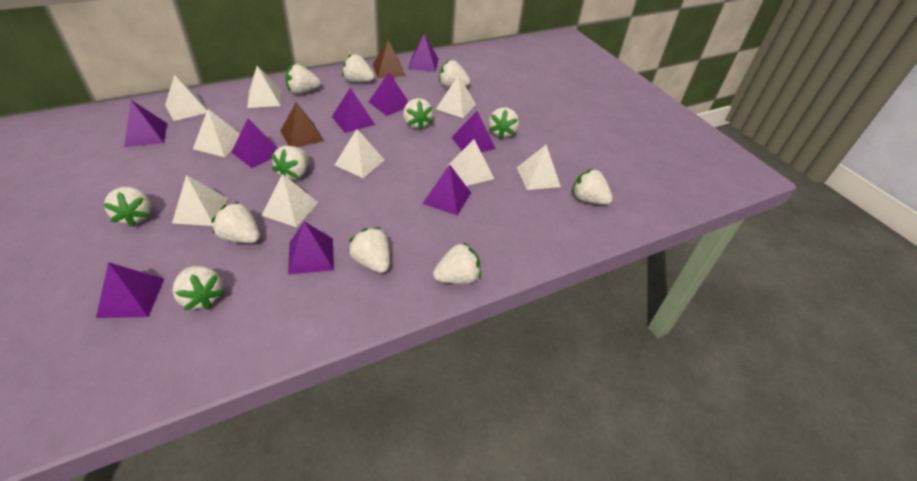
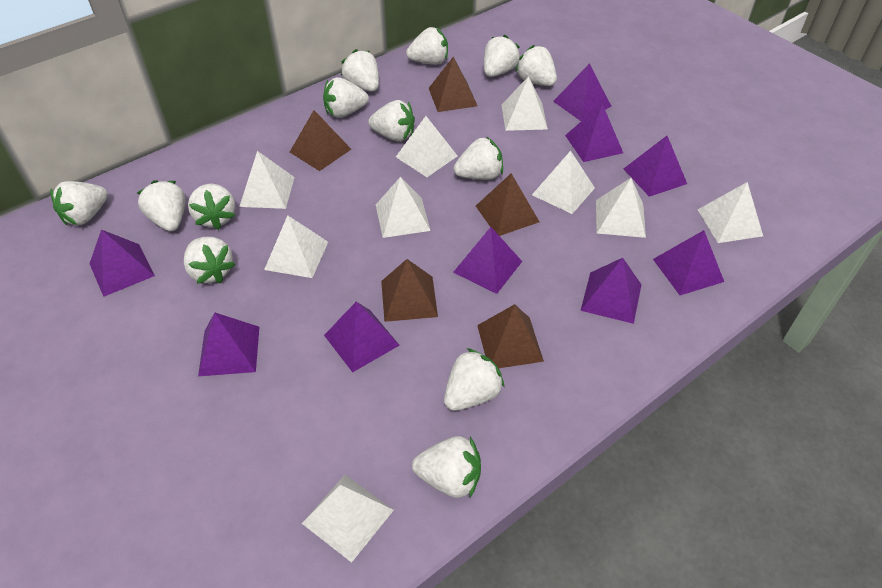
brown pyramid: [280,102,324,147] [373,40,406,78] = 2 -> [290,110,351,171] [381,259,438,322] [429,57,477,112] [476,173,539,236] [477,304,544,368] = 5
white strawberry: [103,187,151,227] [172,266,224,310] [211,201,260,243] [271,146,309,180] [285,64,321,94] [342,54,375,82] [348,227,390,273] [403,98,433,131] [433,242,481,284] [439,60,470,88] [489,107,519,139] [572,168,613,205] = 12 -> [50,181,108,225] [137,180,185,231] [184,237,236,284] [188,184,235,230] [323,77,369,118] [341,49,379,92] [368,100,415,142] [406,27,448,65] [412,436,481,499] [444,348,505,411] [454,137,503,180] [484,35,520,77] [515,45,557,86] = 13

